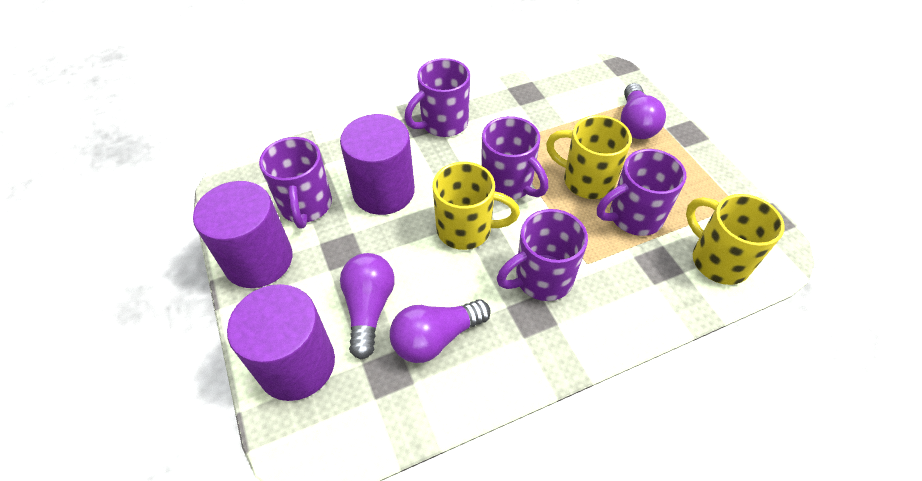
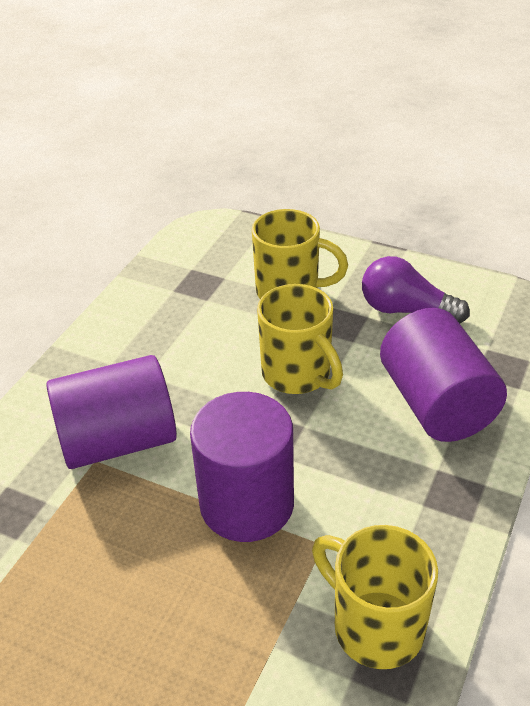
purple light bulb: [340,253,394,359] [390,299,491,363] [621,83,666,139] = 3 -> [362,256,470,324] = 1
purple mug: [259,137,332,228] [404,58,470,137] [481,116,548,200] [497,209,588,301] [597,149,686,236] = 5 -> none = 0

